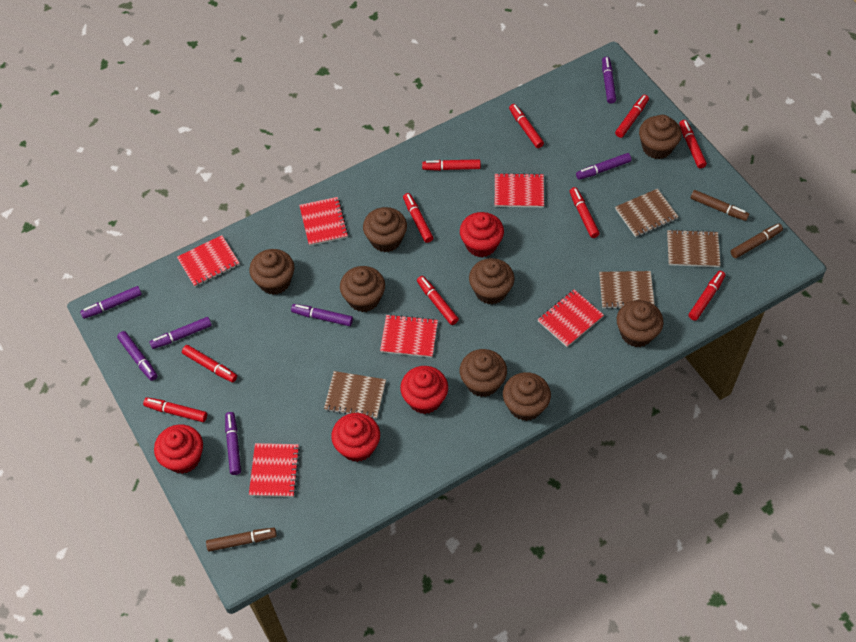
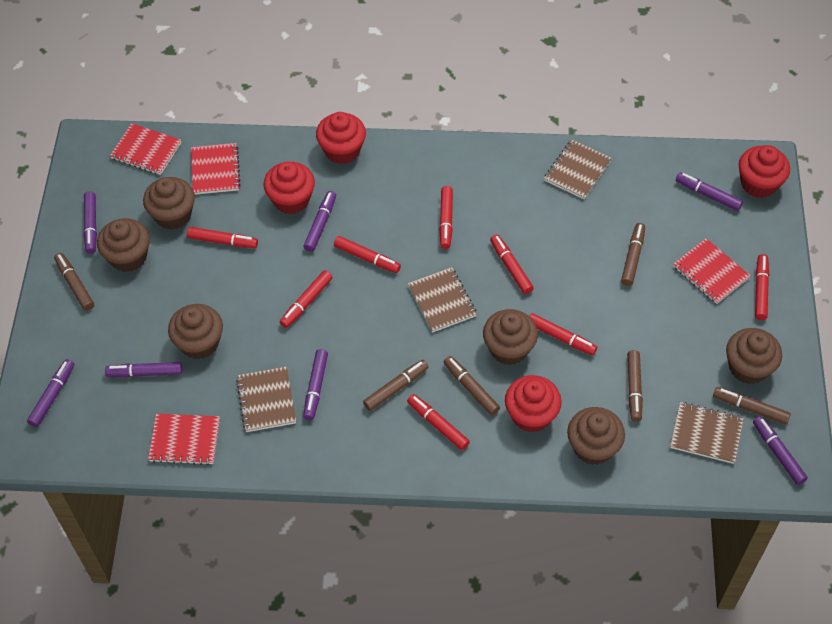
brown cupcake: [249,249,294,295] [340,266,385,312] [363,207,407,252] [460,349,507,397] [469,258,514,305] [503,372,551,421] [617,300,664,347] [639,115,682,159] = 8 -> [97,218,150,272] [143,177,195,230] [168,304,223,359] [483,309,538,365] [567,407,625,465] [726,328,782,384] = 6
brown marker: [206,528,277,552] [691,190,749,221] [731,223,783,258] = 3 -> [54,253,94,311] [363,360,428,411] [444,356,500,415] [621,223,645,286] [627,350,643,422] [713,387,791,424] = 6
red marker: [143,397,207,422] [182,345,237,382] [403,193,433,243] [417,276,459,325] [422,159,481,171] [509,104,544,148] [570,187,600,238] [615,95,649,138] [679,120,707,168] [689,271,725,321] = 10 -> [187,227,258,248] [280,270,332,328] [334,236,401,273] [407,394,470,450] [439,186,453,249] [490,234,534,294] [529,313,597,355] [755,254,769,320] = 8
red notebook: [177,235,240,287] [249,443,300,497] [299,197,348,246] [380,314,438,358] [495,173,544,207] [538,289,604,347] = 6 -> [110,123,181,175] [148,414,220,465] [191,143,241,195] [673,238,751,304] = 4

